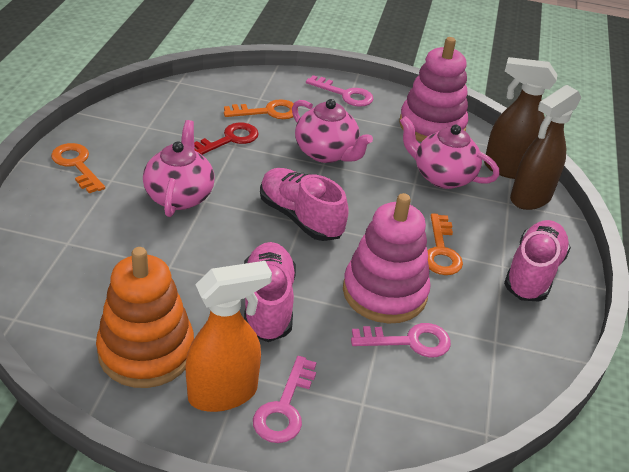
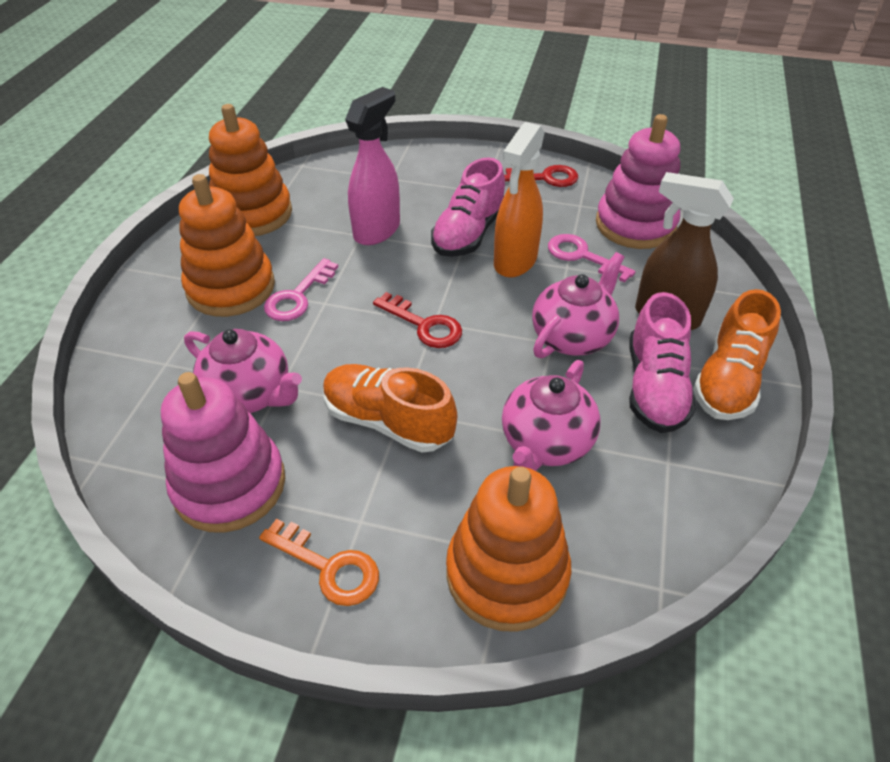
brown spray bottle: [484,57,558,179] [510,85,582,210] = 2 -> [635,172,734,330] = 1
orange key: [51,143,105,193] [224,99,294,119] [427,213,463,275] = 3 -> [259,518,379,606] = 1
orange shoe: none = 0 -> [323,364,457,453] [693,289,781,420] = 2
orange stacking toy: [96,247,194,388] = 1 -> [179,174,275,317] [209,104,292,236] [446,466,571,632] = 3
pink key: [253,356,316,443] [306,75,373,107] [351,323,451,358] = 3 -> [264,258,338,321] [548,234,636,283] = 2
pink shoe: [244,242,296,342] [260,168,349,241] [504,220,571,302] = 3 -> [431,158,505,257] [629,292,696,433] = 2
pink spray bottle: none = 0 -> [345,87,400,245] = 1
red key: [194,122,259,155] = 1 -> [373,292,462,348] [504,165,578,187] = 2

